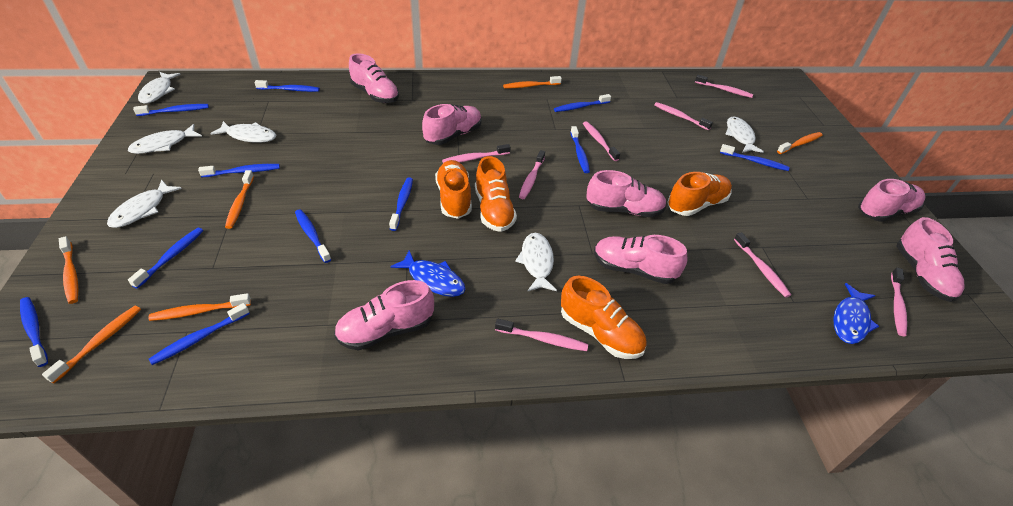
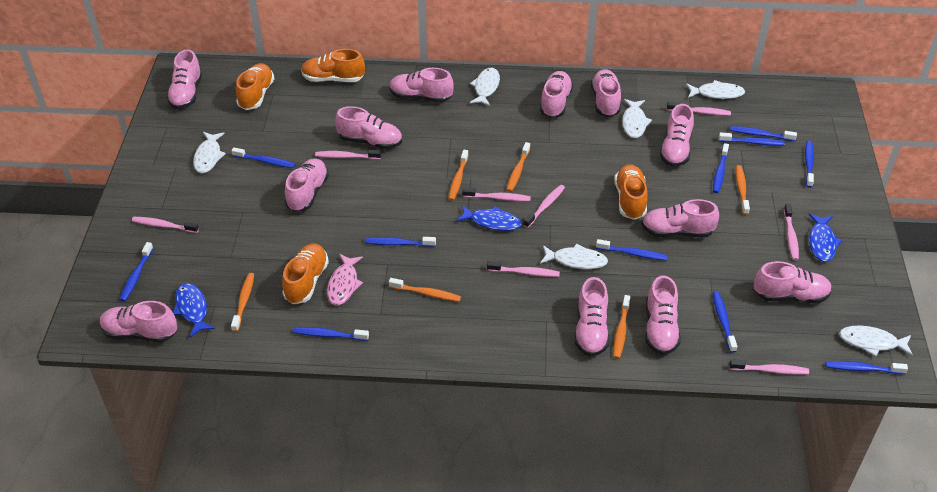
blue fish: [390,250,465,297] [833,283,879,344] = 2 -> [173,283,215,337] [456,205,522,231] [809,214,842,262] = 3
pink fish: none = 0 -> [327,254,363,306] = 1
pink shoe: [334,280,434,351] [349,53,399,103] [422,104,482,145] [586,170,667,217] [594,235,688,284] [858,179,925,222] [897,217,964,302] = 7 -> [100,301,177,342] [167,49,202,109] [285,158,329,212] [335,106,402,149] [389,68,454,102] [540,71,573,118] [574,277,610,357] [591,69,621,117] [642,199,719,237] [645,275,681,355] [660,104,694,167] [754,261,832,303] = 12

